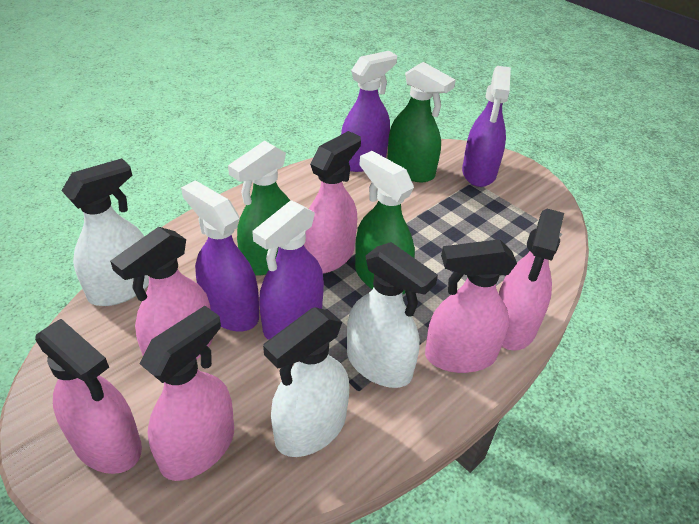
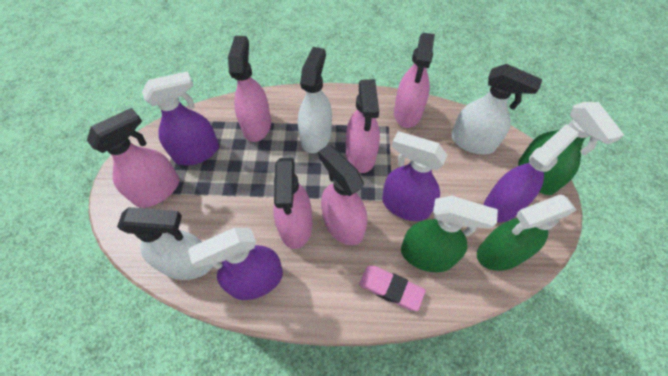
pink eraser: none = 0 -> [359,266,426,311] = 1

